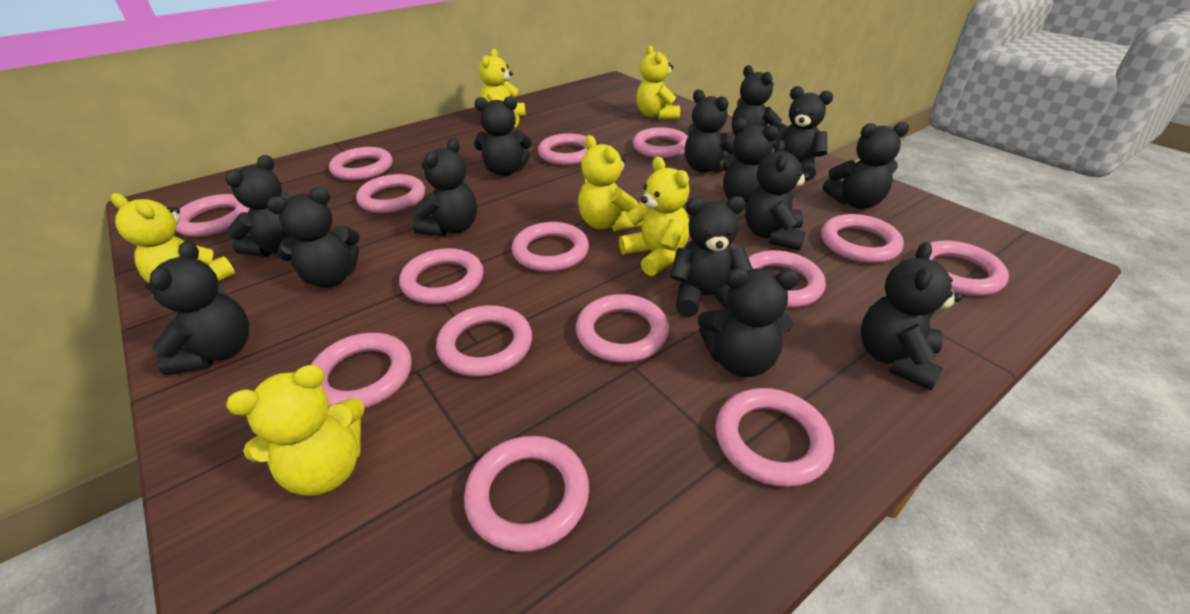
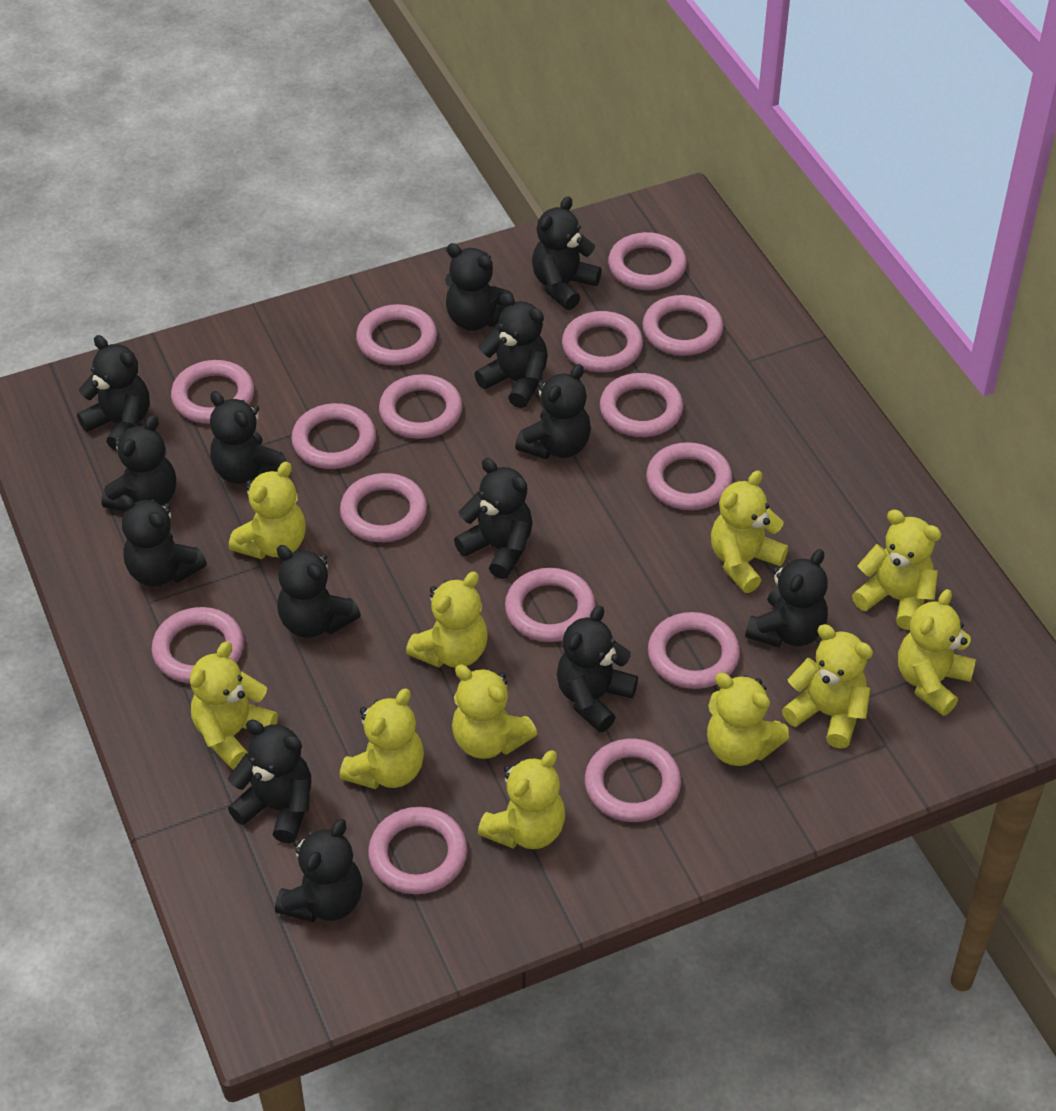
yellow teddy bear: [111,193,235,283] [226,365,365,496] [479,49,526,127] [578,135,643,232] [619,157,689,276] [636,46,680,120] = 6 -> [190,641,278,770] [229,461,306,559] [340,688,424,789] [406,572,488,668] [452,665,537,759] [478,750,565,849] [707,673,789,766] [711,470,788,593] [782,624,873,749] [852,509,941,630] [898,589,976,716] = 11

